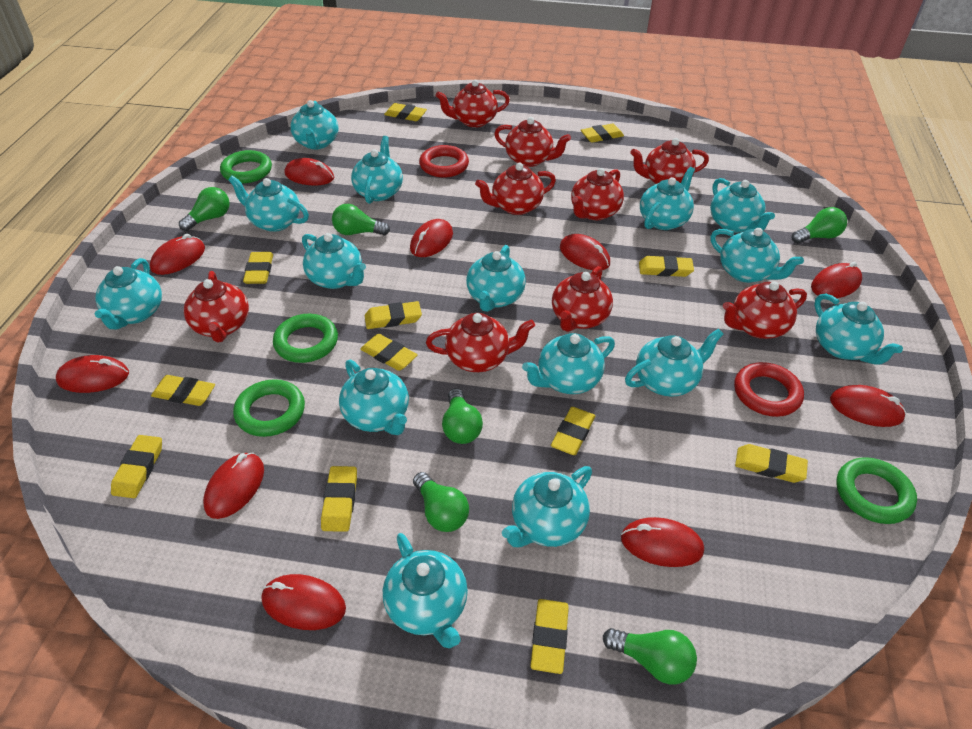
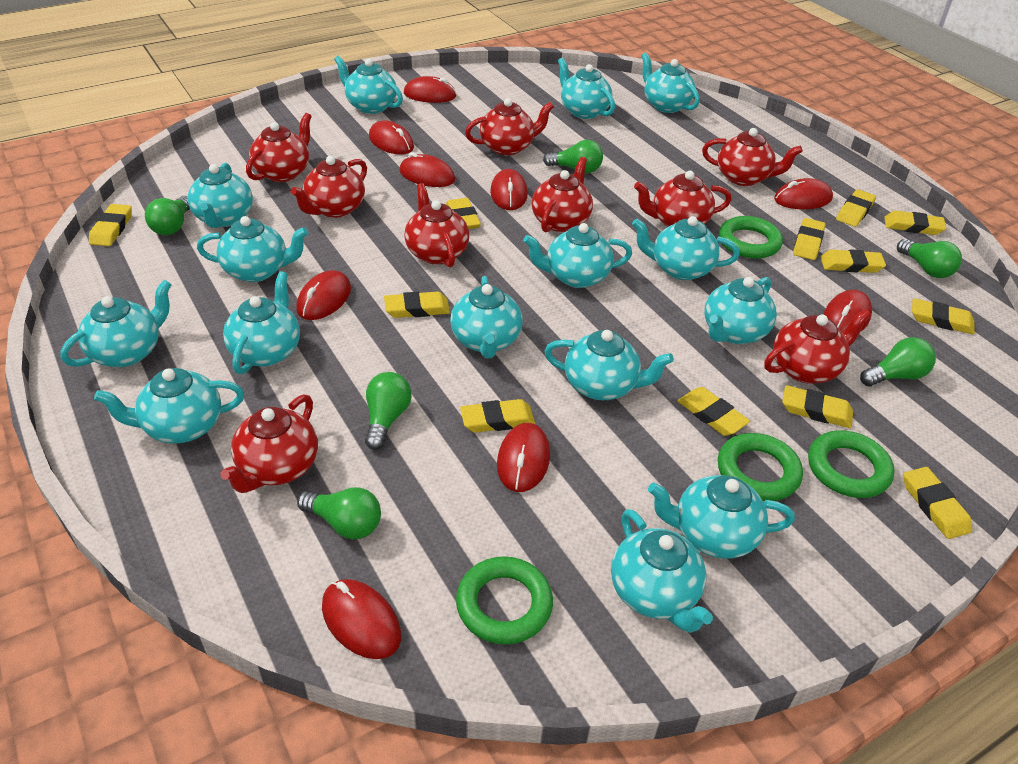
red mouse: [56,355,129,393] [150,234,205,275] [203,453,264,519] [262,574,346,630] [285,158,334,186] [410,219,453,257] [560,234,610,270] [621,517,704,567] [811,262,862,298] [830,385,906,427] = 10 -> [296,270,351,320] [322,579,401,659] [369,121,414,155] [399,152,455,187] [404,76,457,103] [490,169,528,210] [497,423,550,492] [774,178,833,209] [823,290,872,332] = 9
red ring: [419,145,469,178] [734,362,804,417] = 2 -> none = 0

